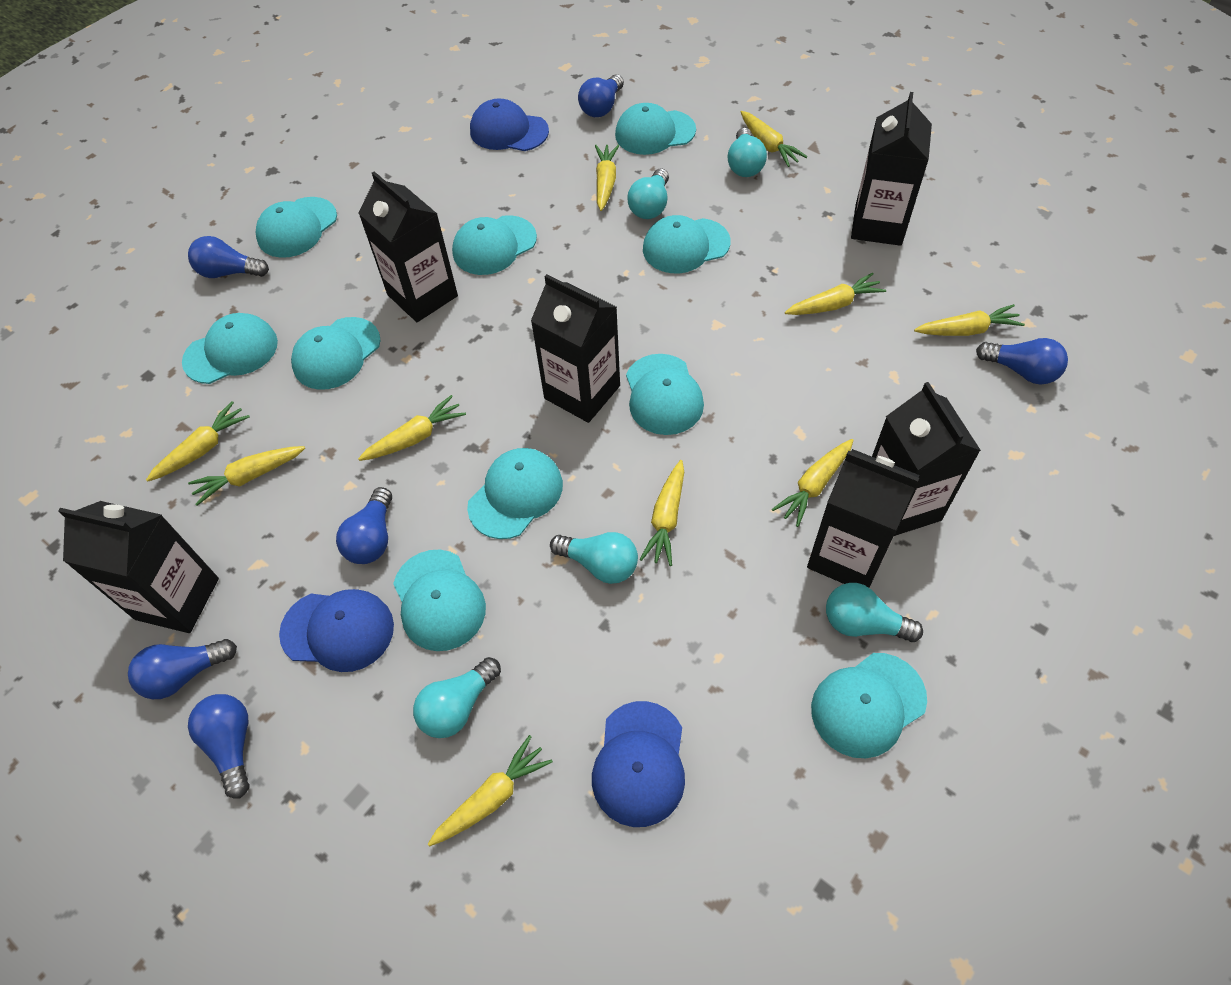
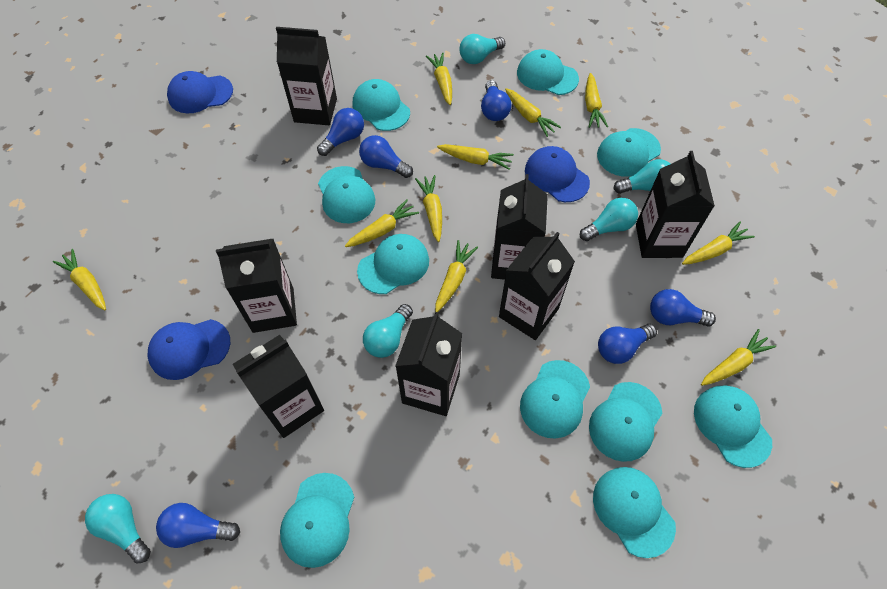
black carton: [58,501,219,633] [358,171,458,322] [531,274,620,423] [807,449,919,588] [851,92,932,246] [872,382,981,536] = 6 -> [216,239,297,333] [233,335,324,438] [276,27,337,125] [395,312,462,416] [491,174,548,280] [499,232,575,340] [636,151,715,258] = 7

